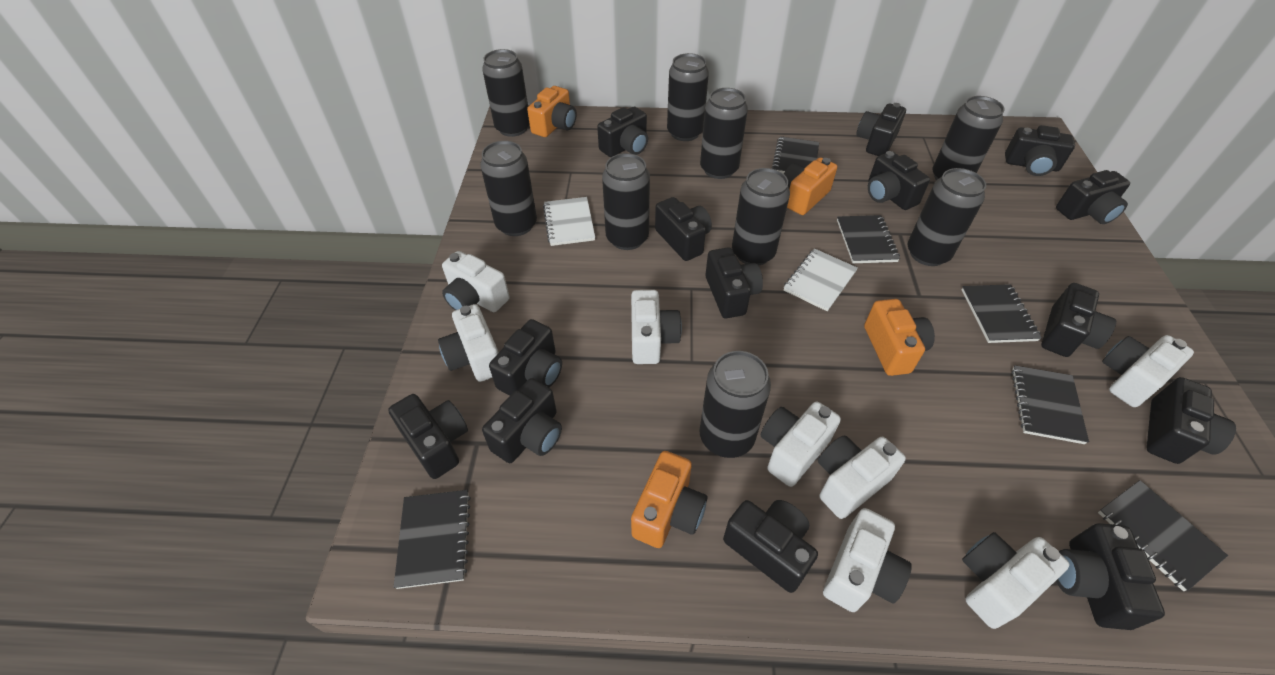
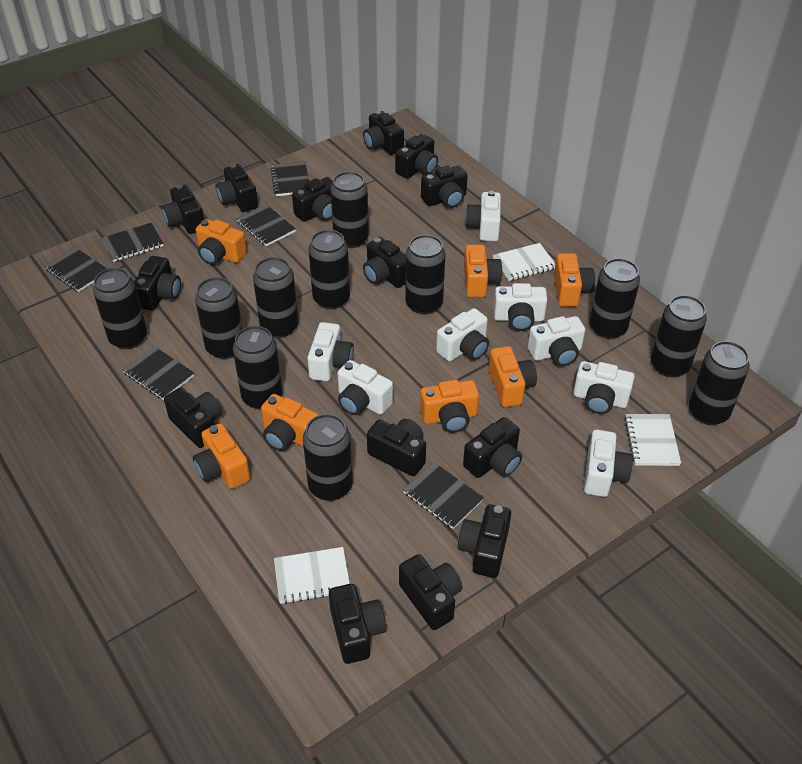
black can: [480,141,537,236] [482,49,530,137] [602,153,650,250] [667,53,709,141] [699,351,771,458] [700,88,748,179] [732,168,790,266] [908,168,986,266] [932,96,1005,180] = 9 -> [93,268,147,349] [195,277,243,359] [233,326,282,410] [253,257,298,338] [303,414,353,501] [309,230,350,309] [331,171,369,248] [405,235,446,314] [590,258,640,339] [651,295,707,378] [689,341,750,425] = 11
orange camera: [527,86,577,137] [631,451,707,548] [784,157,837,215] [864,299,935,376] = 4 -> [193,423,251,489] [196,219,247,265] [261,394,318,451] [420,380,479,433] [464,245,502,297] [489,346,537,407] [554,253,595,307] = 7
white notebook: [543,197,595,246] [784,248,858,311] = 2 -> [274,547,350,604] [493,243,555,281] [624,414,681,466] = 3

